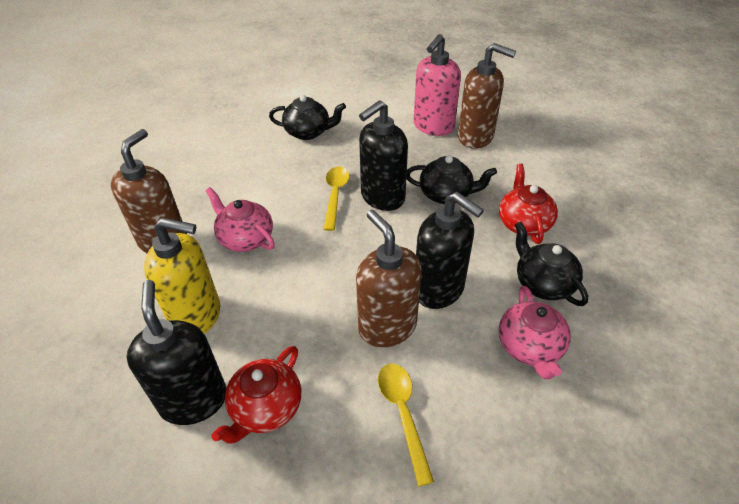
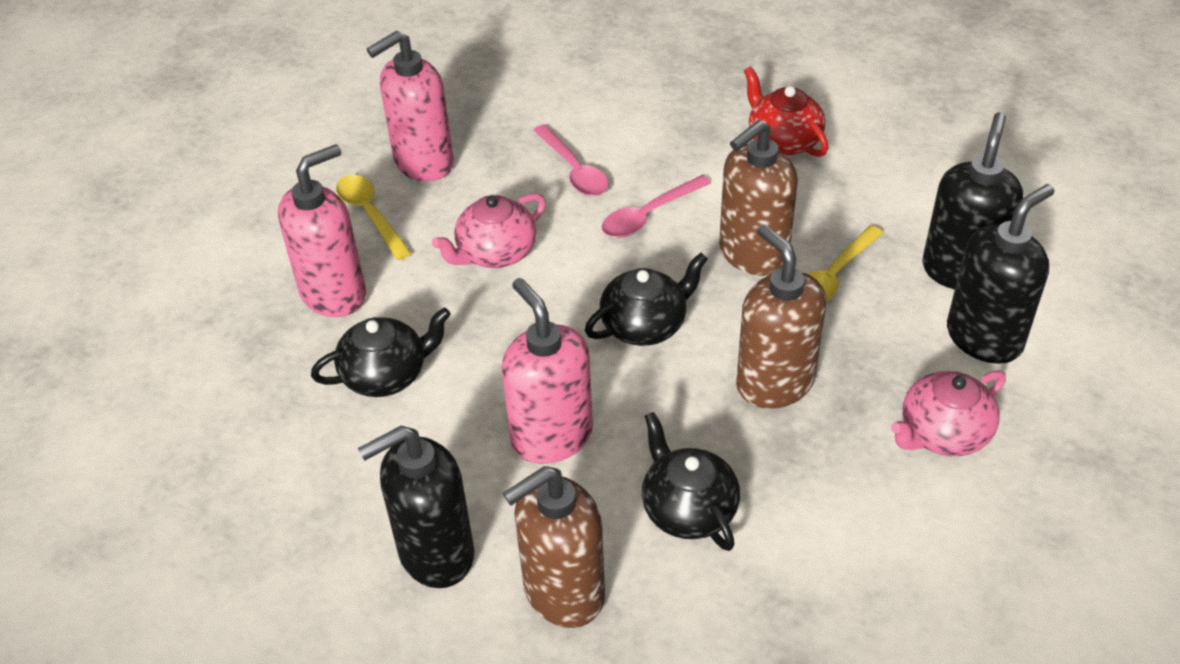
pink soap dispenser: [414,34,461,136] = 1 -> [278,144,366,317] [367,31,454,182] [502,278,593,464] = 3
pink spoon: none = 0 -> [533,124,609,196] [602,175,711,238] = 2
red teapot: [212,346,301,444] [499,164,558,244] = 2 -> [744,66,828,157] = 1
yellow soap dispenser: [144,217,220,334] = 1 -> none = 0

